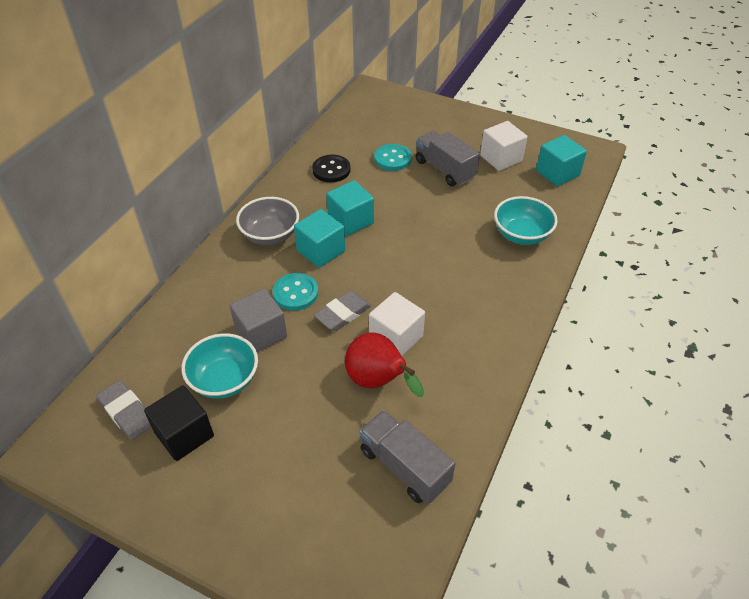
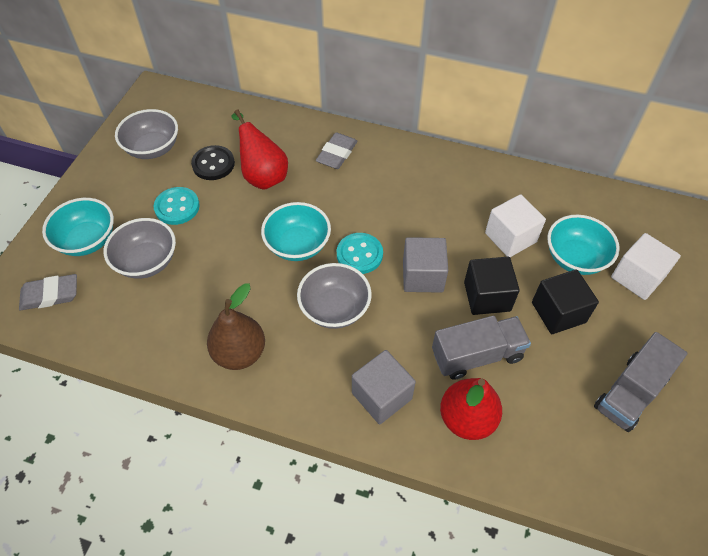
black cube: [144,385,214,461] = 1 -> [464,257,520,315] [532,269,599,334] = 2
brown pear: none = 0 -> [207,283,265,370] = 1
grey bowl: [236,197,299,245] = 1 -> [104,218,176,279] [115,109,178,159] [297,263,372,329] = 3
grey cube: [230,288,287,352] = 1 -> [352,350,416,424] [403,237,448,293] = 2
red pear: [345,332,424,397] = 1 -> [232,109,288,190] [440,378,502,440] = 2
turquoise bowl: [181,333,258,399] [494,196,558,245] = 2 -> [42,198,114,256] [261,202,331,261] [547,215,620,275] = 3
turquoise cube: [294,209,345,268] [326,180,374,236] [536,135,587,187] = 3 -> none = 0

